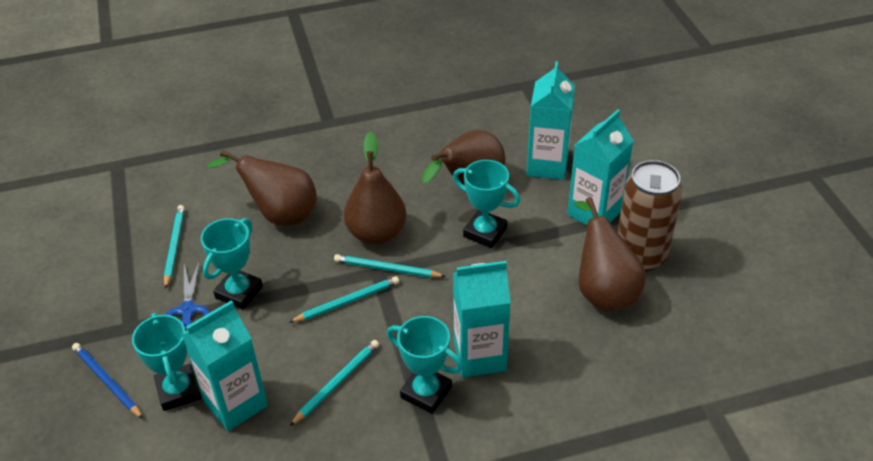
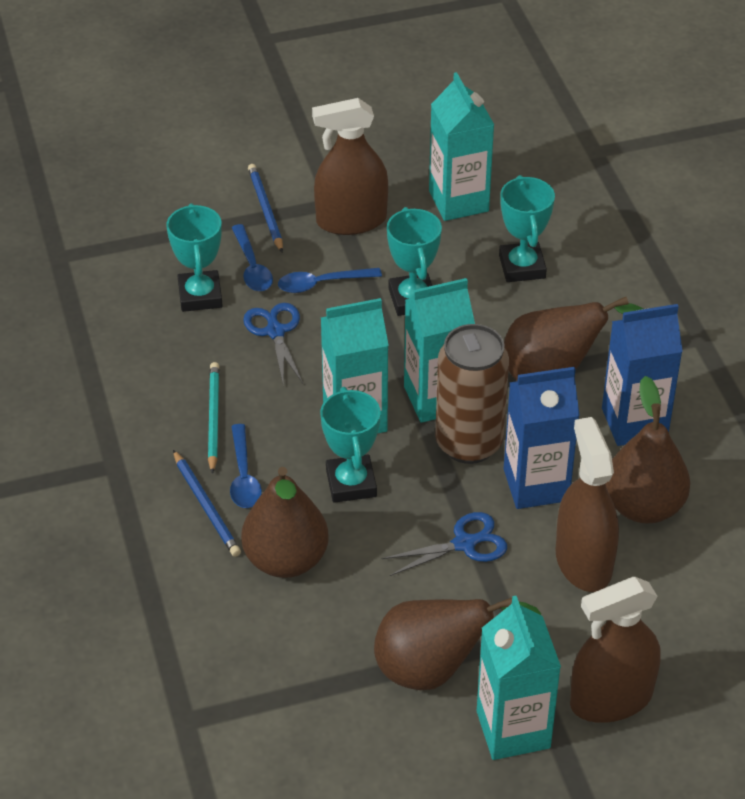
blue carton: none = 0 -> [504,367,580,509] [602,304,683,446] = 2
blue pencil: [72,343,143,419] = 1 -> [173,450,241,557] [248,164,283,252] = 2
blue scissors: [165,260,210,327] = 1 -> [243,303,303,385] [382,512,507,576] = 2
blue spoon: none = 0 -> [230,424,262,508] [231,224,273,291] [278,268,382,293] = 3
brown spray bottle: none = 0 -> [312,98,388,235] [556,417,619,592] [570,577,661,723] = 3
turquoise pencil: [164,205,185,289] [289,276,399,323] [290,340,379,426] [334,254,446,278] = 4 -> [208,362,220,474] = 1

